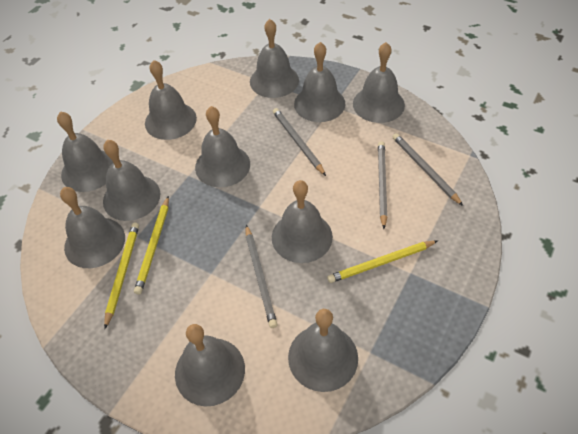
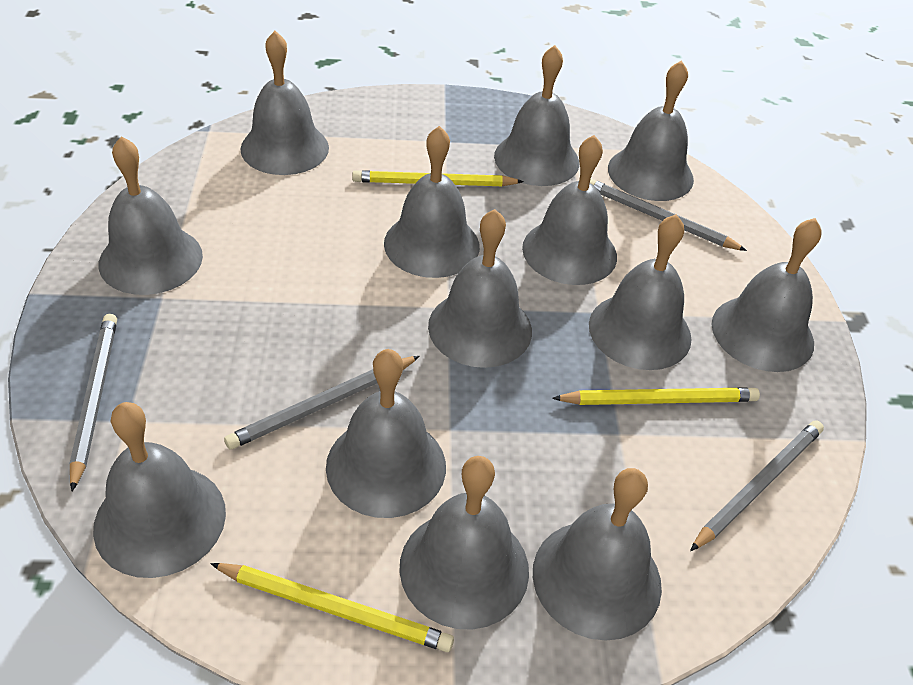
grey bell: [57,111,113,192] [60,187,125,268] [103,140,160,221] [145,60,197,140] [175,324,245,407] [195,106,250,187] [250,19,299,98] [272,180,333,263] [288,309,358,392] [294,42,346,122] [353,42,405,123] = 11 -> [93,402,226,578] [99,136,203,295] [240,31,329,175] [326,349,446,518] [384,126,480,278] [399,456,529,630] [428,209,532,368] [494,45,579,186] [522,135,617,285] [533,468,662,641] [589,214,692,370] [608,60,694,201] [712,218,822,372] = 13

